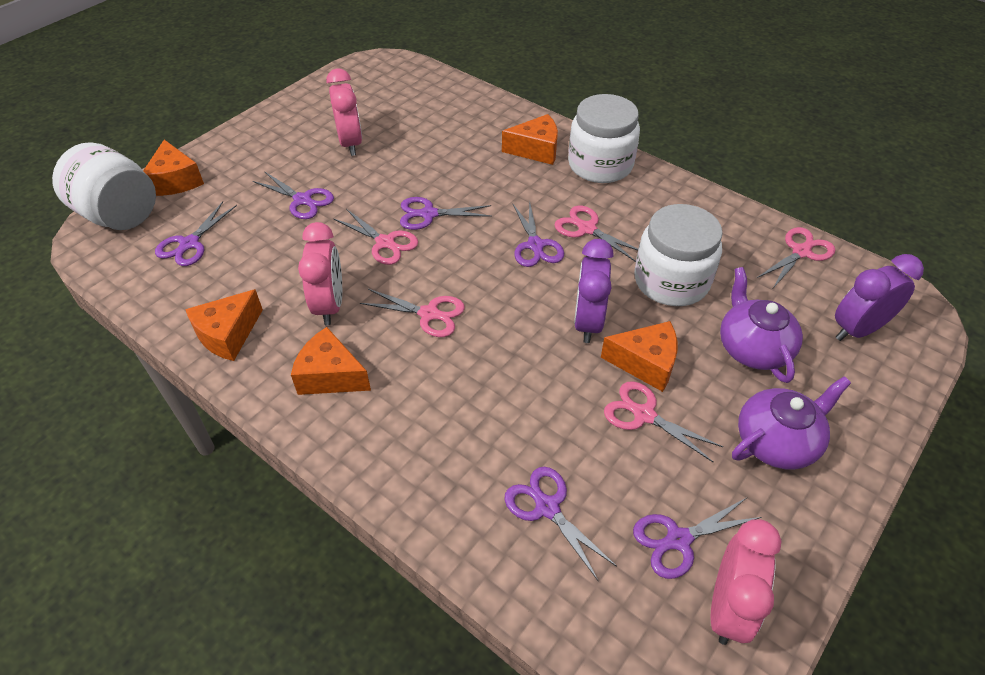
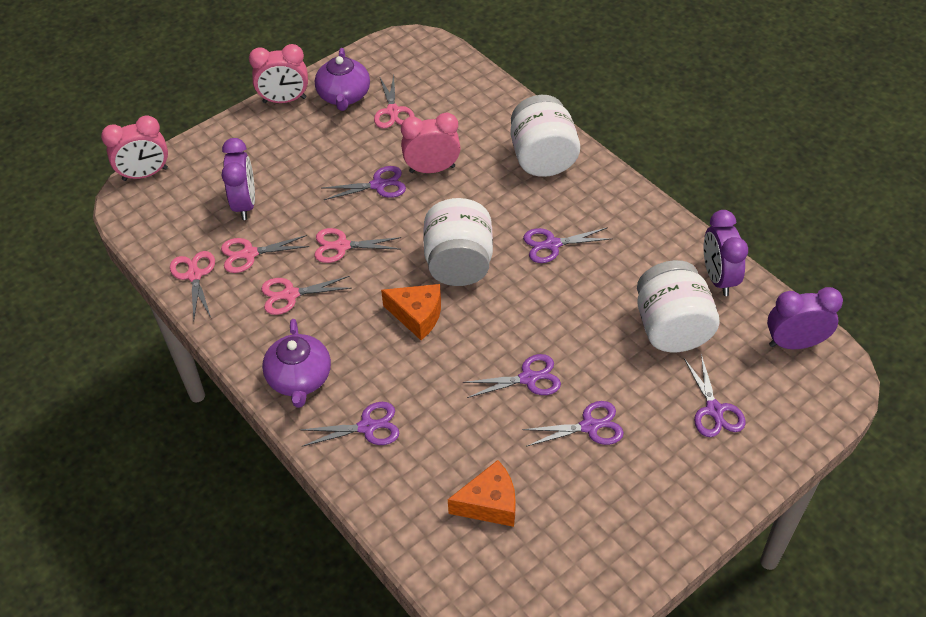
orange cheese: [143,139,204,196] [185,289,263,361] [291,327,371,395] [502,114,558,165] [601,321,678,392] = 5 -> [381,284,441,340] [448,460,516,527] = 2
purple clock: [574,239,614,343] [835,254,924,341] = 2 -> [221,138,255,220] [704,210,748,296] [767,287,843,349] = 3

